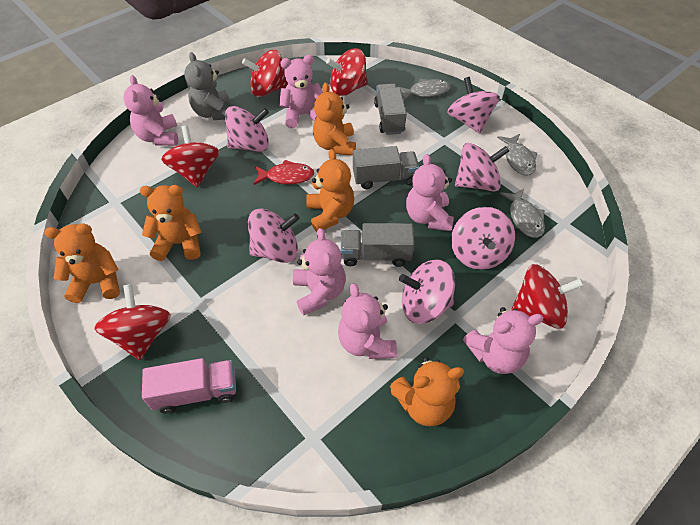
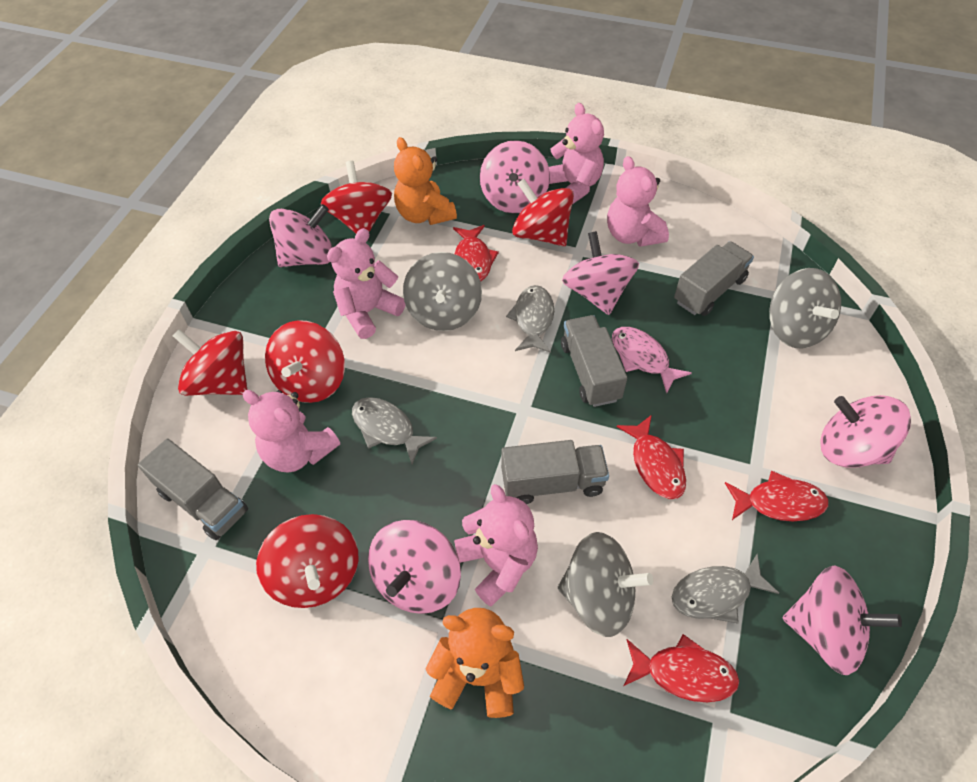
grey spinning top: none = 0 -> [403,252,482,331] [558,532,653,637] [769,268,841,349] = 3
grey teddy bear: [185,52,232,120] = 1 -> none = 0
grey truck: [341,223,414,267] [353,146,419,189] [374,83,407,135] = 3 -> [138,439,248,540] [501,440,609,504] [561,315,627,407] [674,241,754,316] = 4
orange teddy bear: [44,224,120,303] [140,185,202,261] [306,149,354,232] [313,83,356,155] [390,357,464,426] = 5 -> [394,137,457,225] [425,608,524,718] = 2
pink fish: none = 0 -> [612,327,692,394] = 1
pink teddy bear: [123,75,178,146] [279,55,323,128] [293,228,346,316] [338,283,397,359] [406,154,454,231] [463,307,544,374] = 6 -> [242,390,340,473] [327,228,405,339] [454,484,538,607] [549,103,604,204] [607,156,669,247] = 5
pink truck: [142,358,236,413] = 1 -> none = 0
red fish: [254,160,314,185] = 1 -> [453,225,499,281] [617,415,686,499] [624,634,739,702] [725,471,828,521] = 4

